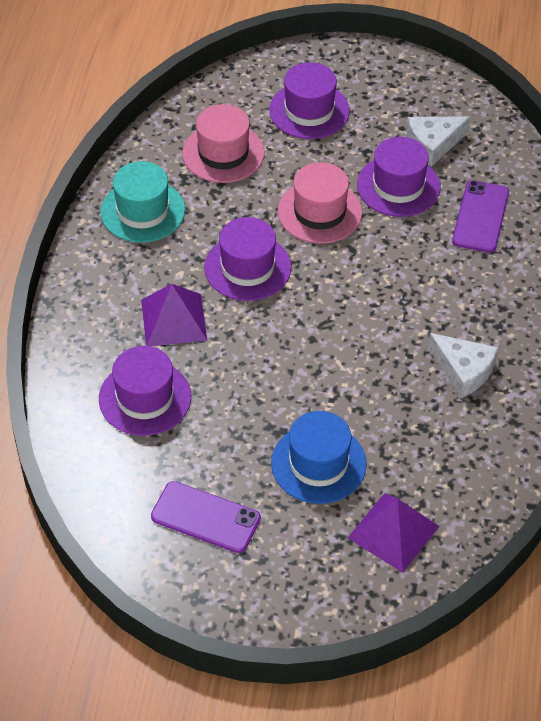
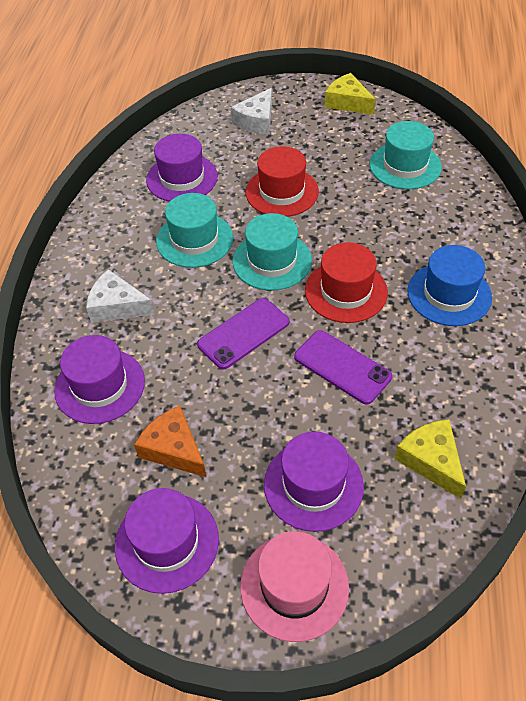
orange cheese: none = 0 -> [134,406,207,478] = 1
pink hat: [182,104,265,183] [278,162,362,244] = 2 -> [240,531,349,642] = 1
purple pyramid: [141,284,207,346] [348,493,440,573] = 2 -> none = 0
red hat: none = 0 -> [245,146,319,217] [305,242,388,323] = 2
turquoise hat: [100,161,185,243] = 1 -> [156,193,233,268] [233,213,312,290] [369,121,442,189] = 3
yellow cheese: none = 0 -> [325,73,376,115] [394,419,466,499] = 2

